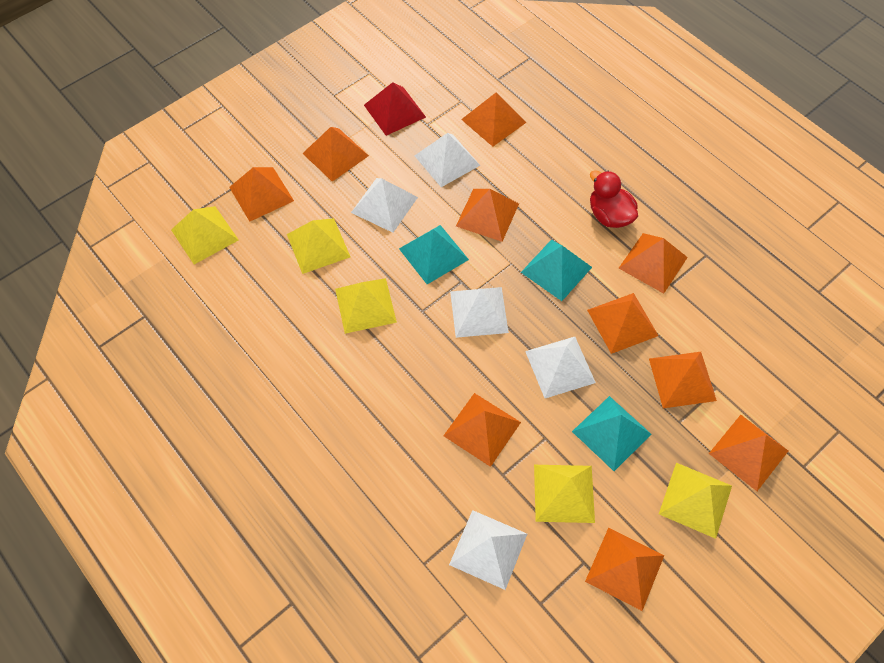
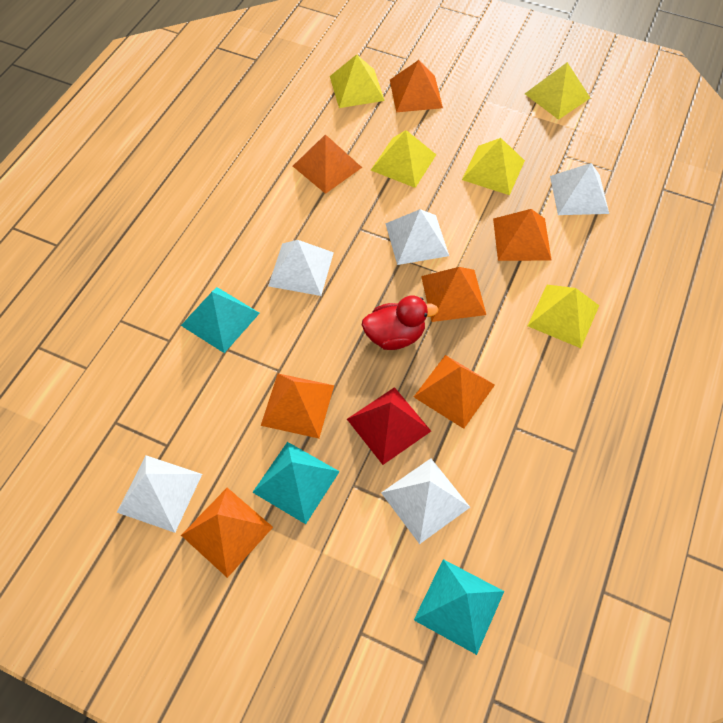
orange pyramid: [229,167,294,222] [302,127,369,182] [443,393,521,467] [456,189,519,242] [461,93,527,147] [585,527,665,611] [587,293,659,354] [619,233,688,294] [649,352,717,408] [709,415,788,491] = 10 -> [181,488,273,578] [261,373,334,439] [293,134,362,194] [390,60,443,112] [414,355,495,429] [421,267,486,322] [493,209,552,261] = 7

